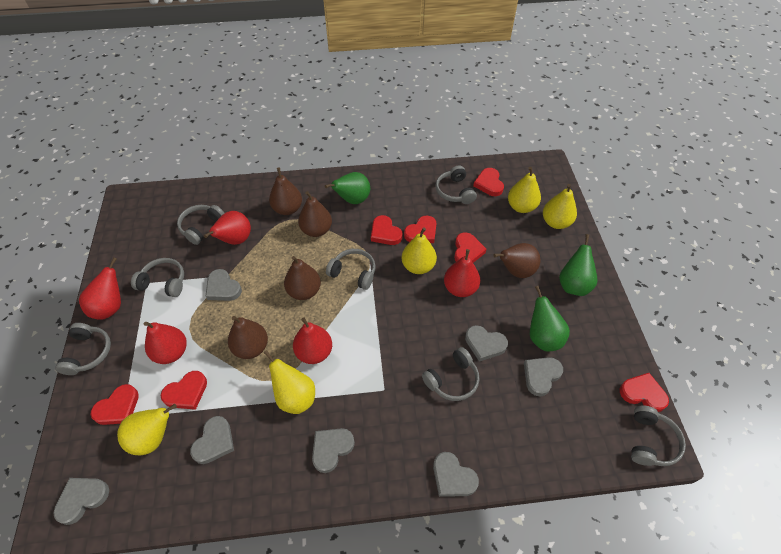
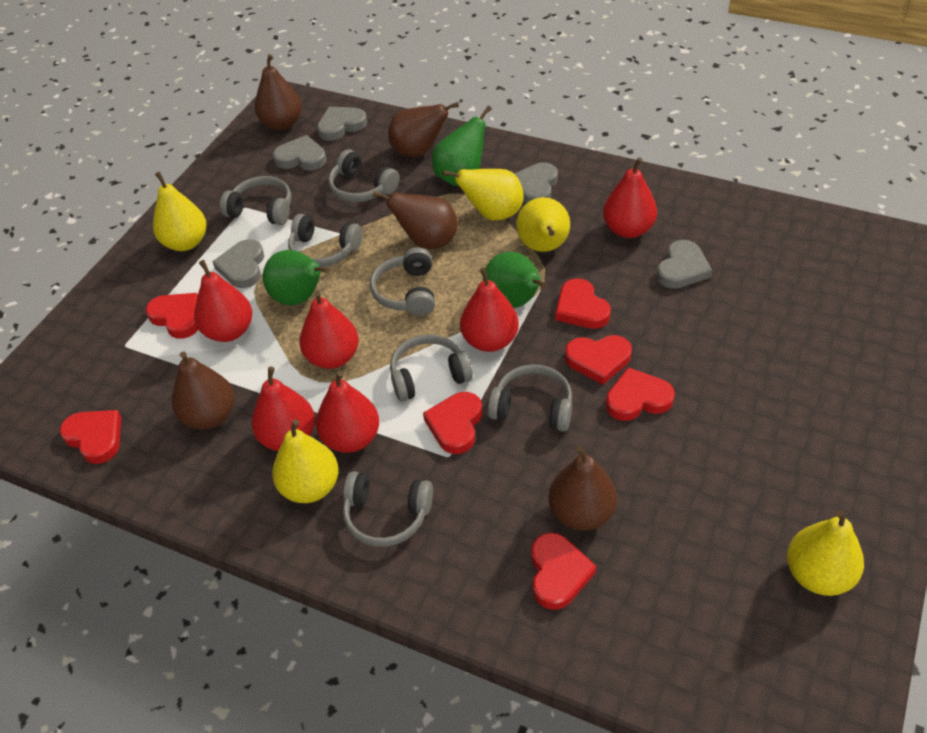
grey heart: [53,478,109,525] [190,416,234,464] [206,269,242,301] [312,428,355,473] [433,452,479,497] [465,325,508,362] [524,357,563,397] = 7 -> [212,239,264,288] [273,135,326,171] [317,106,367,141] [514,162,558,203] [656,240,712,289] = 5
red pear: [79,257,121,320] [144,322,187,364] [204,211,251,245] [293,317,332,364] [444,249,480,297] = 5 -> [194,260,252,342] [251,367,315,451] [299,291,359,369] [316,371,379,453] [460,268,519,352] [603,157,657,238] = 6

